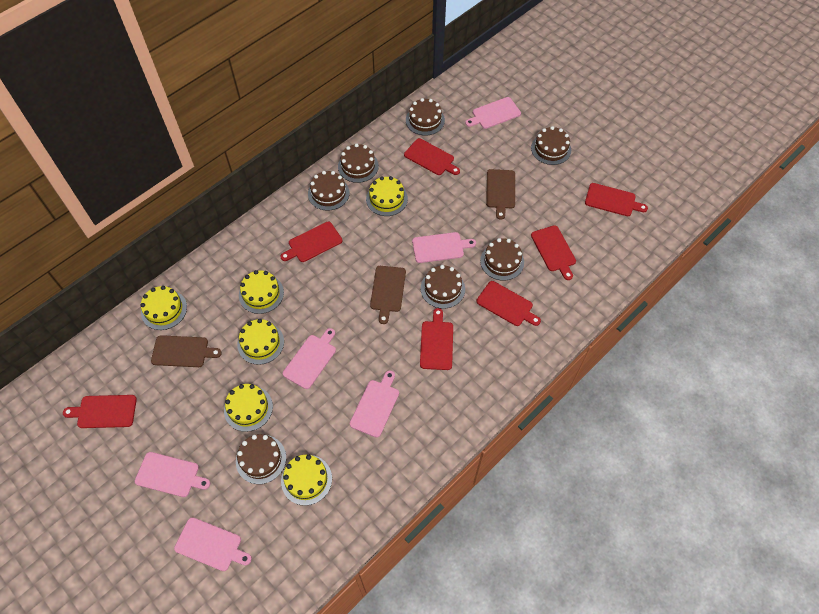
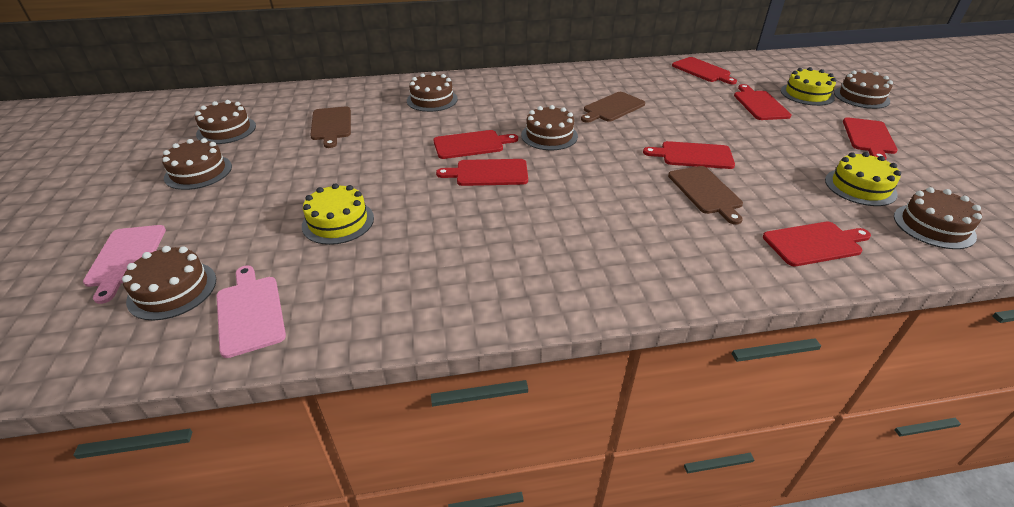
pink cutting board: [135,452,210,497] [174,517,252,571] [283,328,336,389] [350,370,399,438] [412,232,476,263] [465,97,521,129] = 6 -> [83,225,166,304] [217,265,286,358] = 2
yellow cake: [140,286,187,330] [224,384,273,432] [237,319,284,365] [239,270,284,314] [281,455,332,506] [366,176,408,216] = 6 -> [302,183,374,245] [781,67,836,106] [825,152,901,206] = 3

